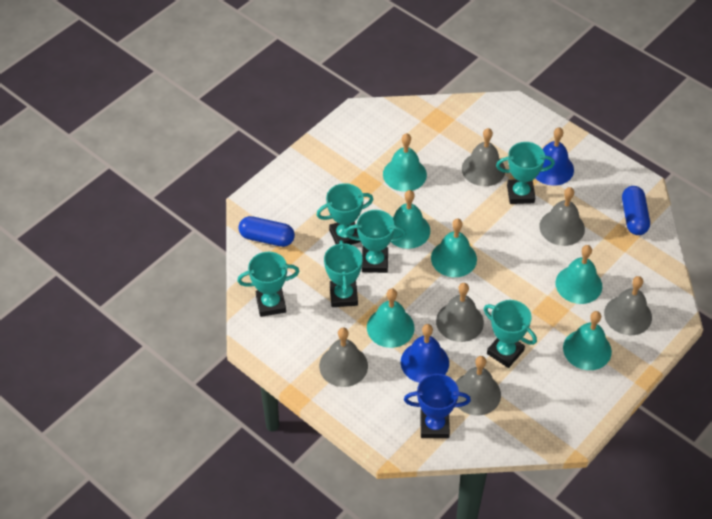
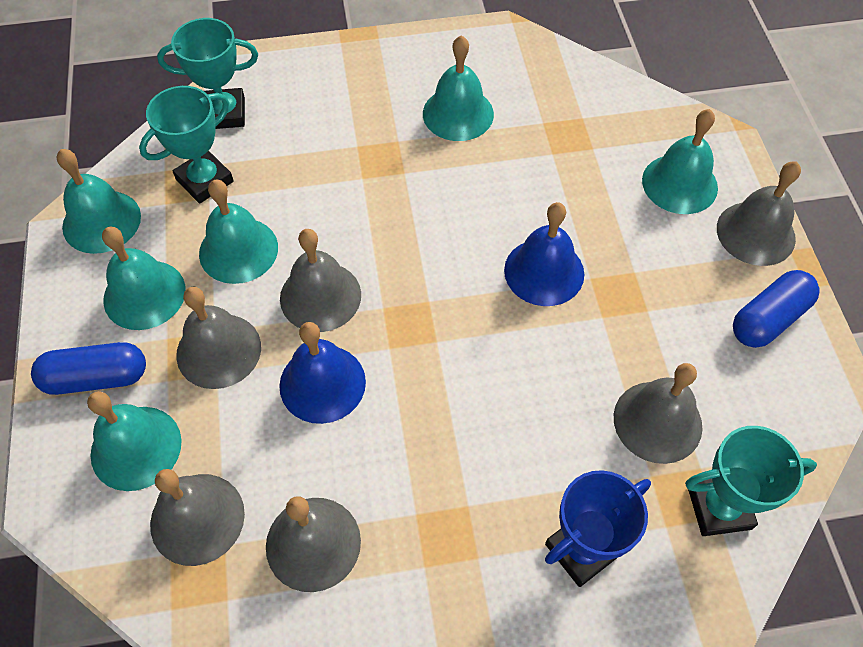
turquoise trophy: [237,252,300,317] [317,183,373,245] [324,240,363,307] [345,210,406,273] [484,300,537,368] [496,142,555,204] = 6 -> [139,86,234,204] [157,18,258,129] [685,426,817,536] = 3

